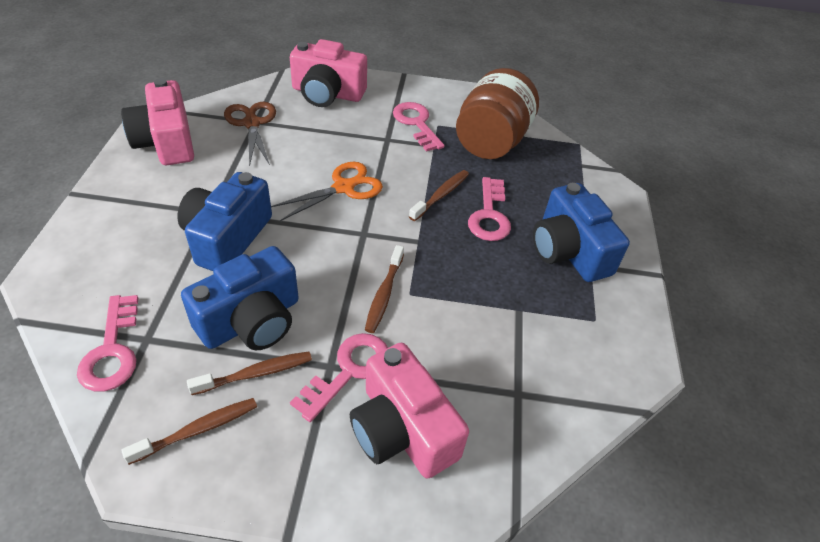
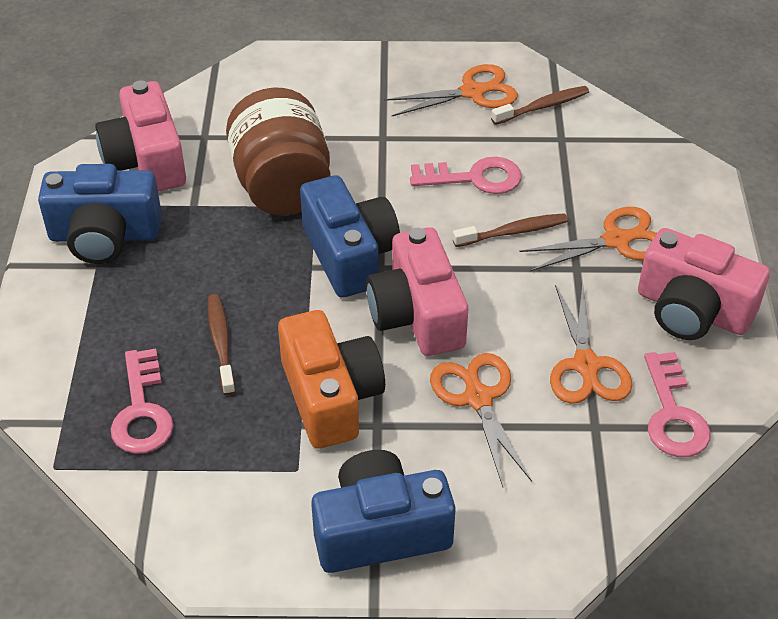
brown scissors: [224,102,276,166] = 1 -> none = 0
brown toothbrush: [121,398,257,465] [187,351,312,395] [365,245,404,333] [409,170,469,221] = 4 -> [208,294,236,396] [453,213,568,247] [491,86,589,125] = 3
orange camera: none = 0 -> [278,310,385,449] = 1
orange scissors: [271,162,383,221] = 1 -> [384,64,518,116] [430,353,532,487] [519,207,657,272] [550,282,632,404] = 4
pink key: [77,295,138,392] [290,333,388,422] [393,102,445,152] [468,177,511,241] = 4 -> [111,348,173,454] [410,157,522,194] [644,352,711,457] = 3

